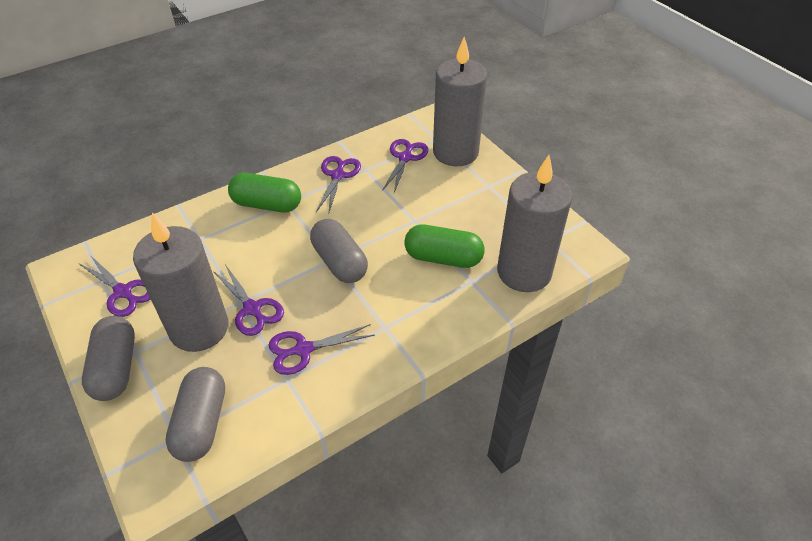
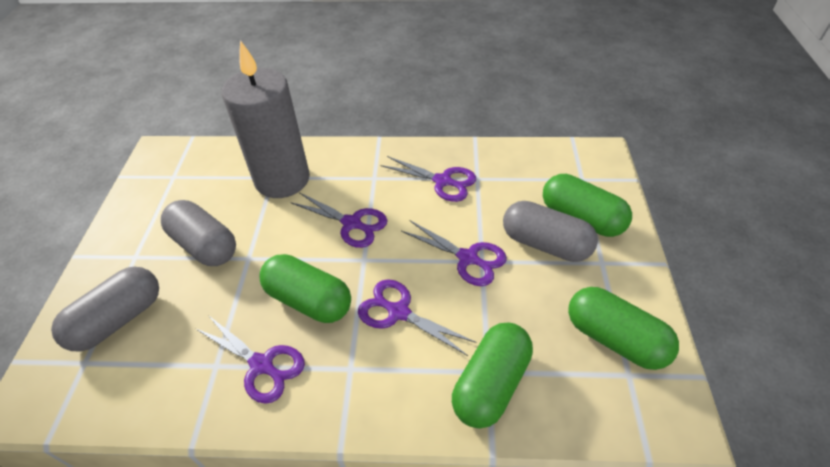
green capsule: [228,173,301,212] [404,225,485,268] = 2 -> [259,254,351,323] [452,323,533,429] [543,174,632,237] [568,287,679,370] = 4
grey candle: [133,213,228,352] [433,37,487,166] [497,155,572,292] = 3 -> [222,40,310,198] = 1

